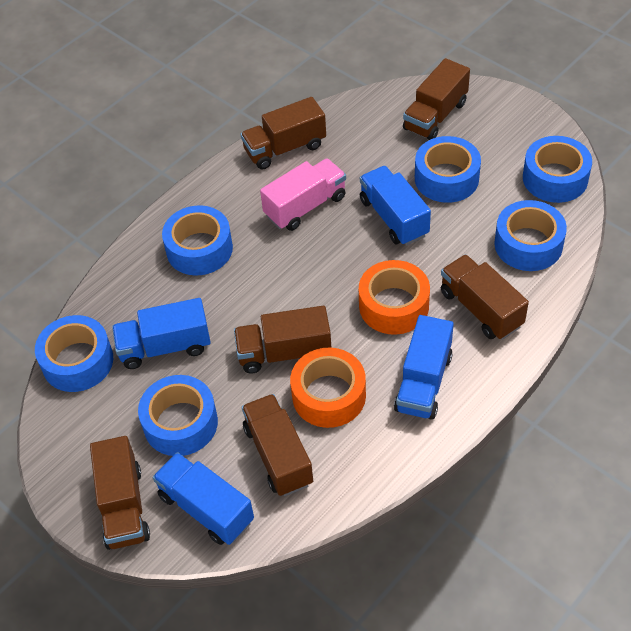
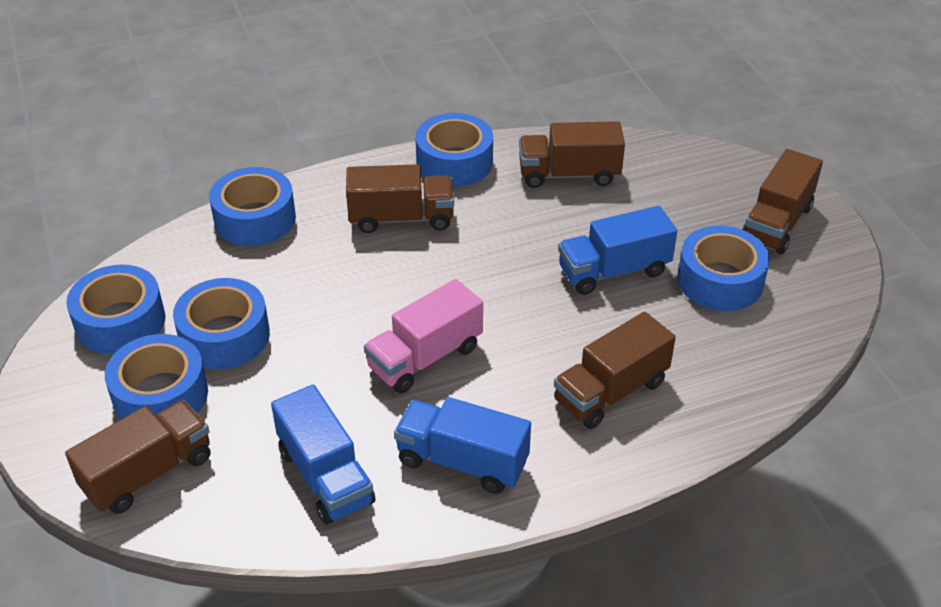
blue truck: [112,298,211,369] [153,452,254,545] [360,166,431,246] [394,315,454,420] = 4 -> [271,385,375,525] [394,397,531,494] [558,206,677,295] = 3
brown truck: [90,436,150,550] [234,306,332,374] [241,97,326,170] [242,394,313,496] [403,58,470,140] [441,254,529,340] = 6 -> [65,400,210,514] [346,164,454,233] [519,121,625,188] [554,312,676,429] [742,149,823,254] = 5
orange tape: [290,348,366,428] [359,260,430,335] = 2 -> none = 0

